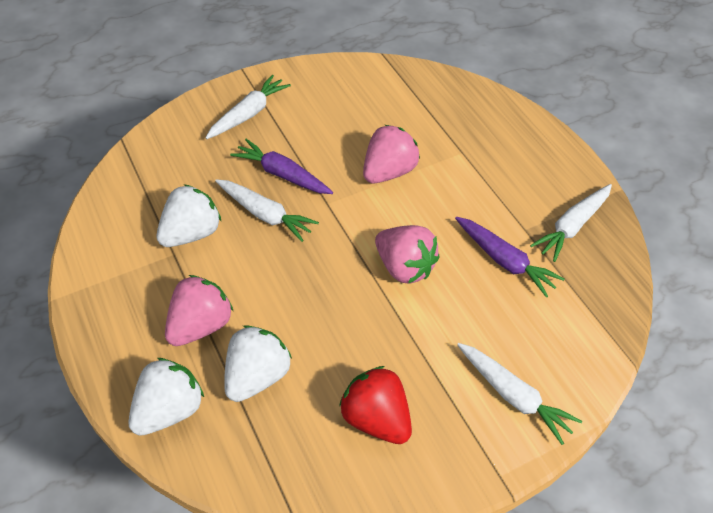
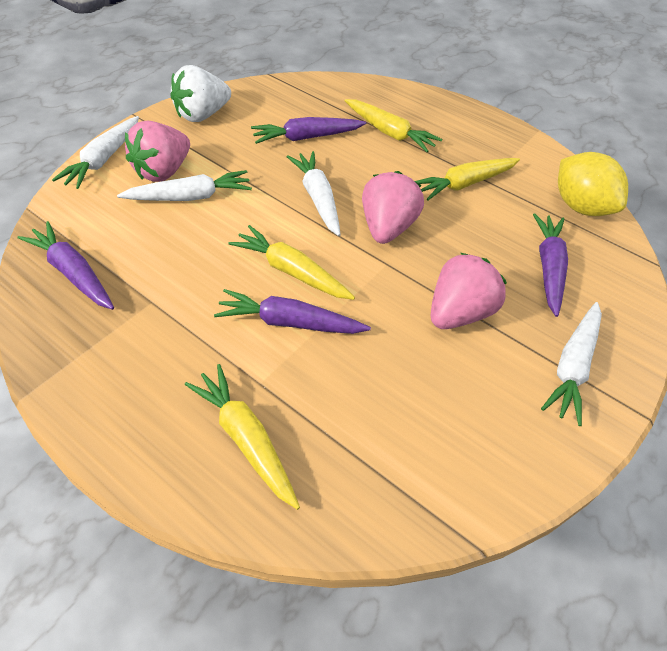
purple carrot: [230,139,333,194] [455,217,564,298] = 2 -> [18,221,114,310] [214,289,371,334] [251,117,366,144] [533,213,568,317] = 4
red strawberry: [339,366,412,444] = 1 -> none = 0
white strawberry: [128,358,204,436] [157,184,221,247] [224,325,292,402] = 3 -> [170,65,231,122] = 1
yellow carrot: none = 0 -> [185,364,300,510] [229,225,355,300] [345,99,442,152] [416,158,520,201] = 4
yellow lemon: none = 0 -> [558,152,628,216] = 1

